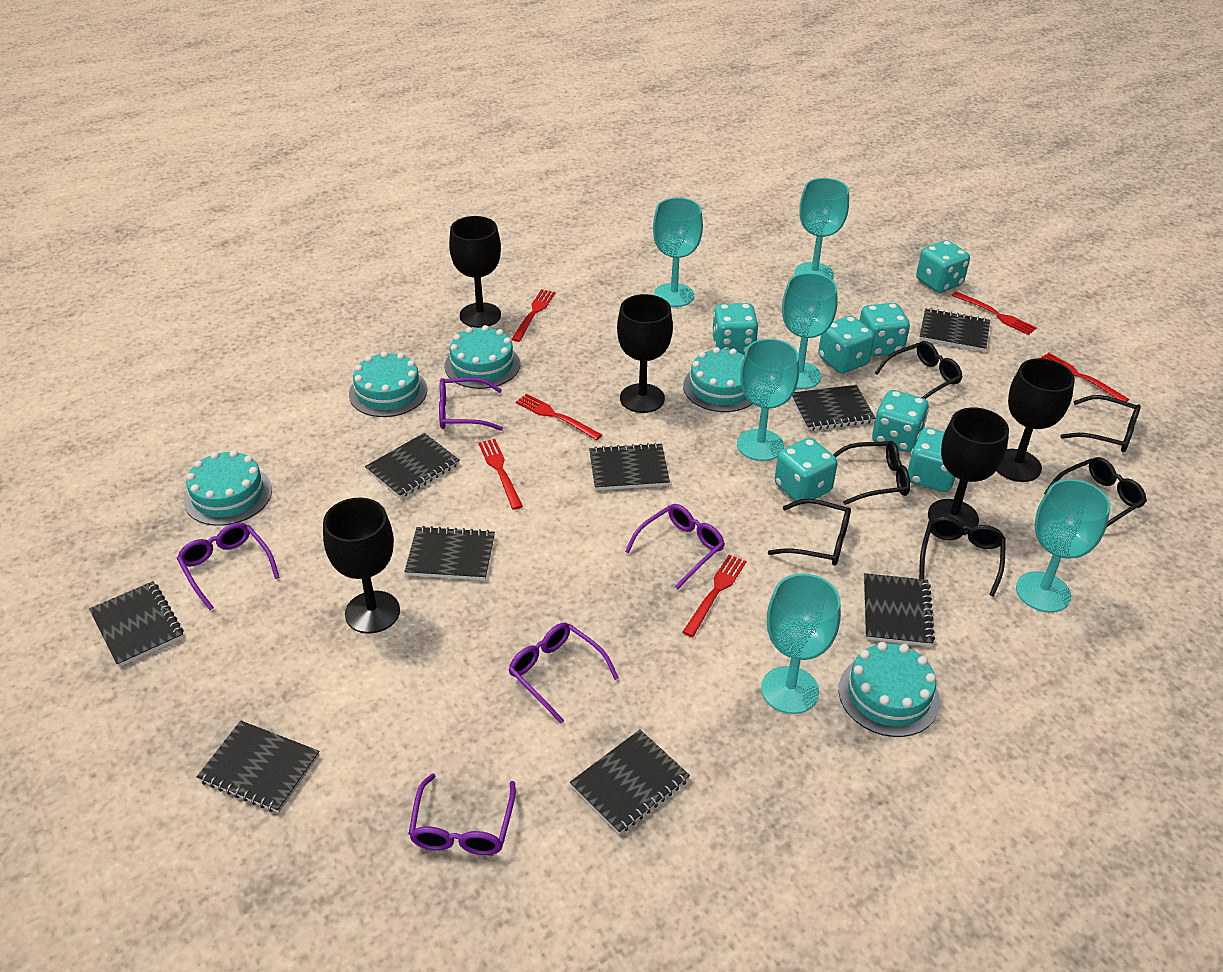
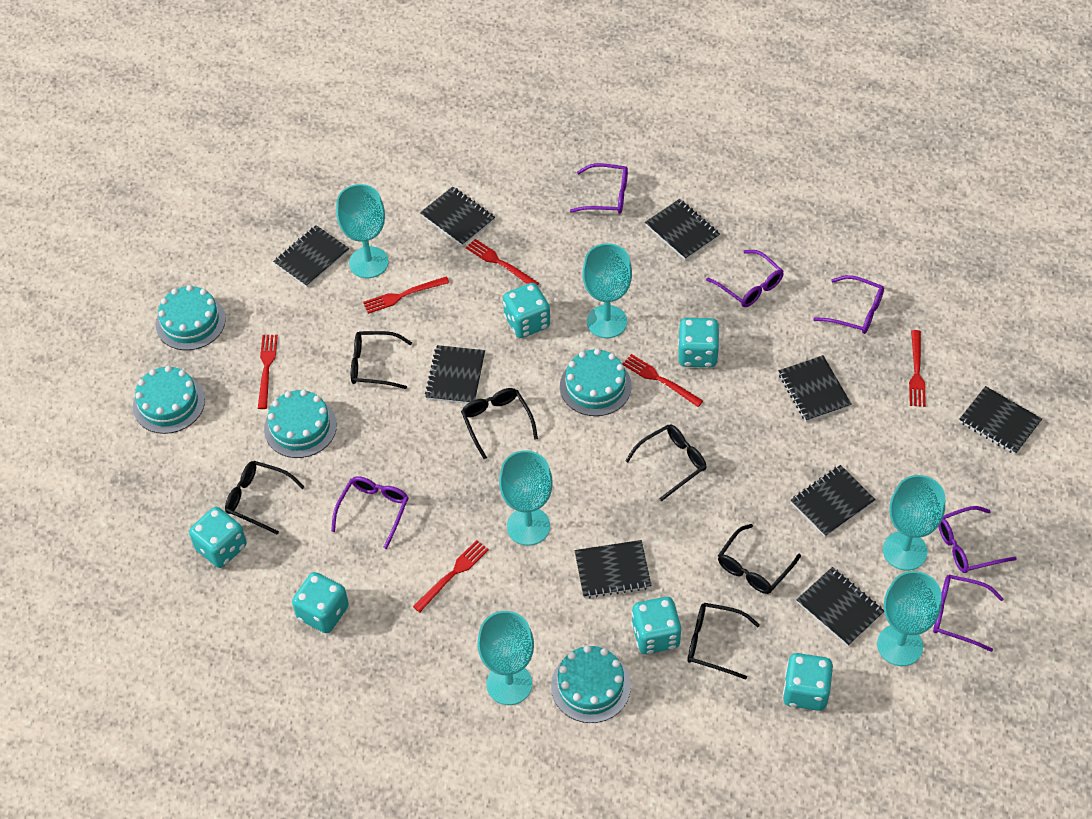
black goblet: [323,498,400,634] [449,216,501,328] [617,294,673,413] [928,407,1009,535] [997,358,1075,482] = 5 -> none = 0
purple glasses: [177,522,280,610] [408,773,516,855] [439,377,503,431] [509,622,619,724] [625,504,725,589] = 5 -> [331,476,409,549] [570,163,628,214] [706,250,784,307] [813,275,884,334] [933,575,1004,652] [938,506,1017,573] = 6
turquoise dice: [712,303,758,355] [775,438,838,505] [818,316,875,373] [859,303,910,356] [872,390,929,452] [907,427,955,492] [916,240,970,293] = 7 -> [189,507,247,568] [292,572,349,633] [503,283,550,338] [631,597,681,654] [678,318,720,367] [783,653,833,711] = 6

